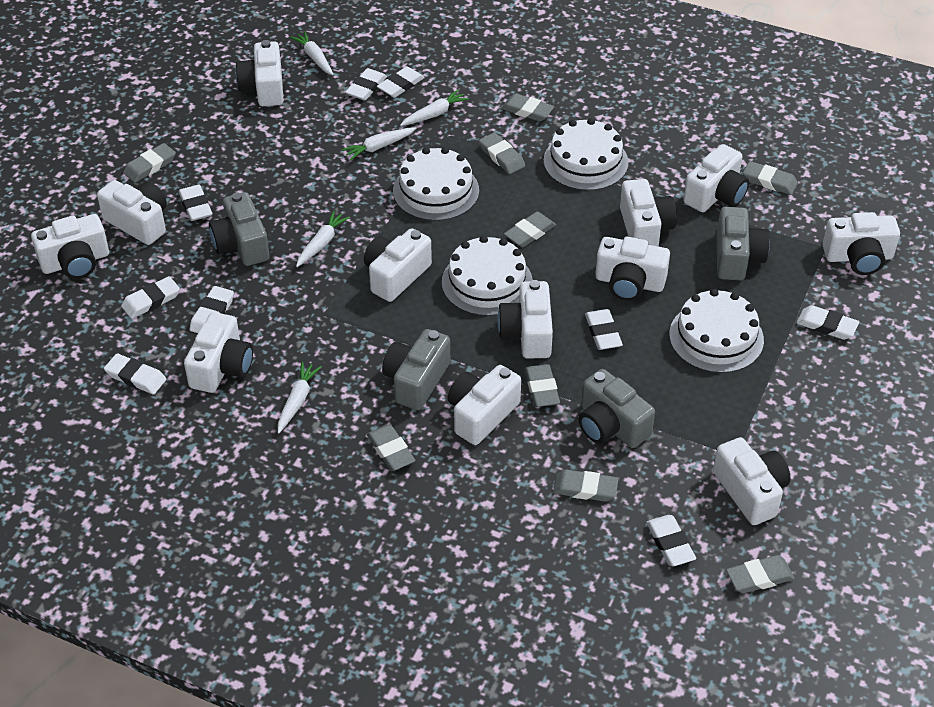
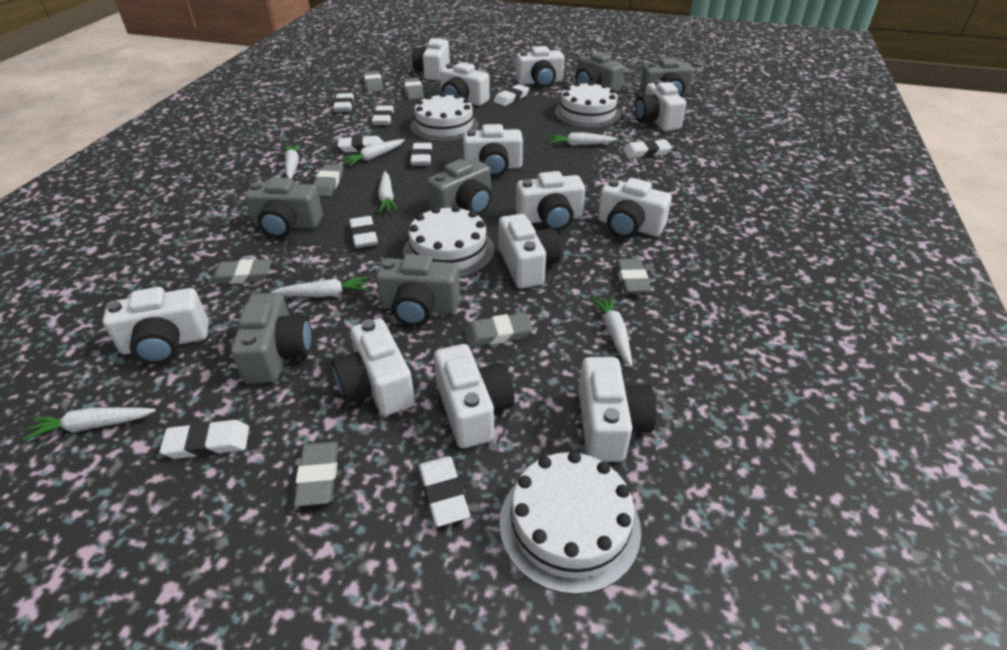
grey camera: [209,192,270,266] [382,329,450,410] [579,369,655,448] [717,207,770,280] = 4 -> [231,293,312,384] [245,177,323,238] [376,254,460,326] [427,159,492,215] [575,51,624,93] [640,58,694,96] = 6
grey eraser: [123,143,176,183] [367,424,416,471] [479,133,525,174] [501,93,554,122] [504,212,556,247] [525,364,560,407] [553,469,619,502] [726,555,795,593] [743,161,798,195] = 9 -> [210,259,272,284] [294,441,338,507] [312,164,343,196] [364,71,383,92] [404,77,424,100] [464,313,533,347] [615,258,651,294] = 7
white carrot: [278,362,322,433] [290,31,334,75] [296,211,350,267] [342,127,416,161] [400,90,469,126] = 5 -> [23,407,156,440] [271,276,368,297] [283,144,300,179] [341,139,405,166] [378,171,398,213] [548,132,618,146] [591,295,633,367] = 7

